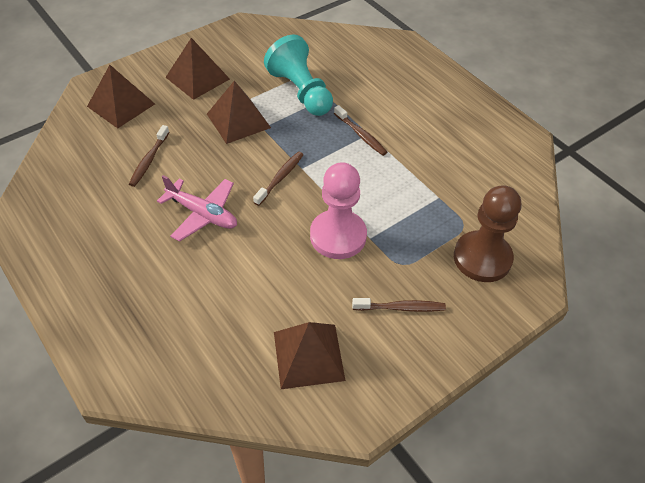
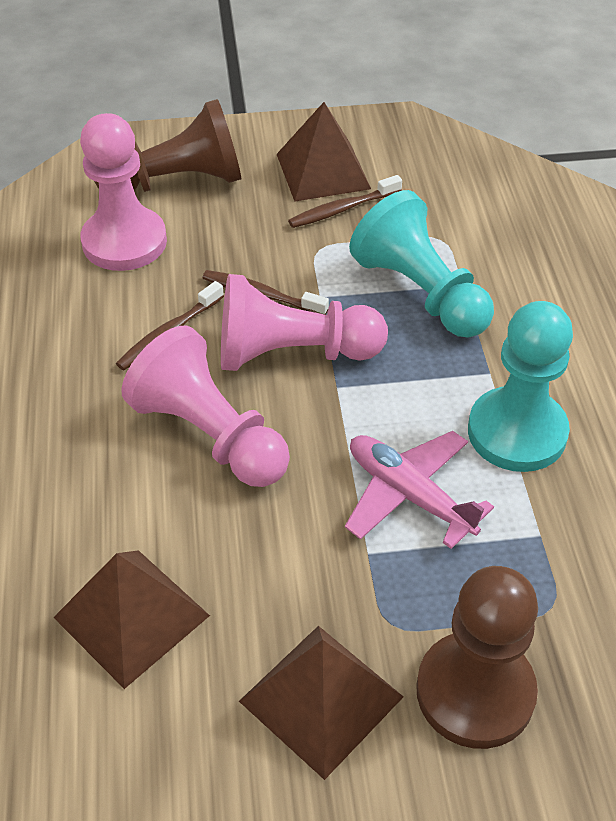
brown pawn: [454,185,521,282] = 1 -> [94,99,241,192] [416,566,538,749] = 2
brown pyramid: [87,65,155,128] [165,38,230,100] [207,81,271,144] [274,322,346,389] = 4 -> [53,550,210,689] [239,626,403,780] [277,102,371,201] = 3
brown toothbrush: [129,125,170,187] [253,152,304,206] [334,105,387,156] [352,298,446,312] = 4 -> [116,281,224,370] [202,270,329,315] [288,175,402,228] = 3
pink pawn: [310,162,367,259] = 1 -> [80,113,167,271] [121,326,290,487] [221,274,388,371] = 3
turquoise pawn: [264,35,333,116] = 1 -> [349,190,494,338] [468,301,573,472] = 2

